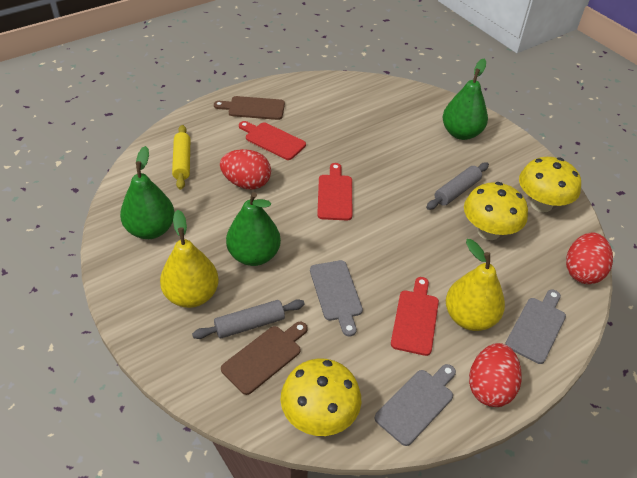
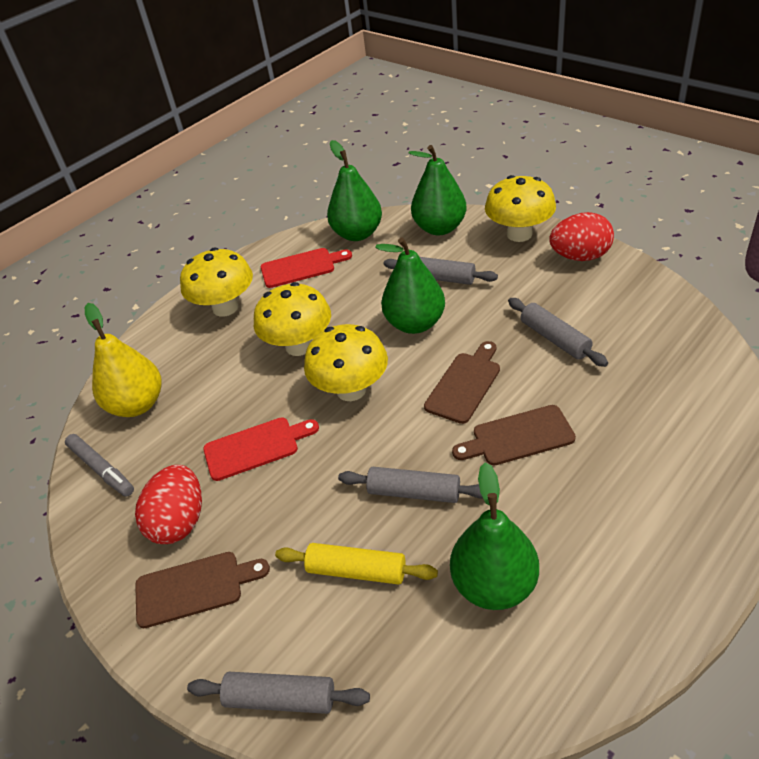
brown cutting board: [214,96,285,120] [221,322,308,395] = 2 -> [135,552,270,628] [424,341,500,424] [452,405,576,465] = 3
green pear: [120,146,175,239] [226,192,281,266] [443,59,488,140] = 3 -> [327,140,382,241] [375,237,445,334] [409,145,467,235] [450,462,539,610] = 4
grey cutting board: [310,260,363,336] [374,364,456,446] [505,290,566,364] = 3 -> none = 0
grey marker: none = 0 -> [65,434,134,497] = 1
grey rolling pin: [192,299,305,339] [426,162,489,210] = 2 -> [187,672,370,714] [338,467,483,503] [384,257,498,285] [508,298,608,367] = 4
red cutting board: [239,121,306,160] [317,163,352,220] [391,277,439,356] = 3 -> [203,417,319,481] [261,248,352,288] = 2
red egg: [220,149,271,189] [469,343,522,407] [566,233,613,284] = 3 -> [135,465,202,544] [549,212,614,261] = 2
yellow mushroom: [280,358,361,436] [464,182,528,240] [519,157,581,212] = 3 -> [180,247,253,317] [254,282,331,356] [304,324,388,401] [485,175,556,242] = 4
yellow pear: [160,210,219,308] [446,239,505,331] = 2 -> [85,303,162,417] = 1

